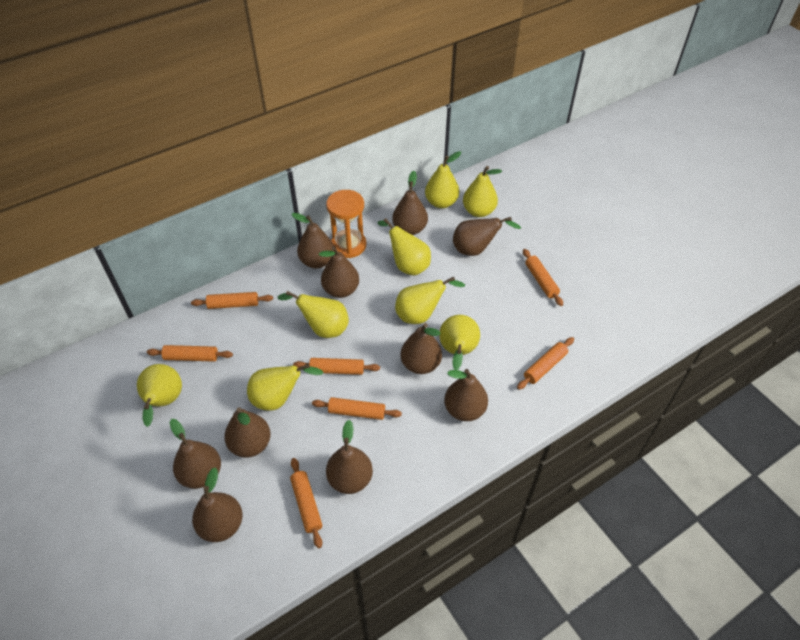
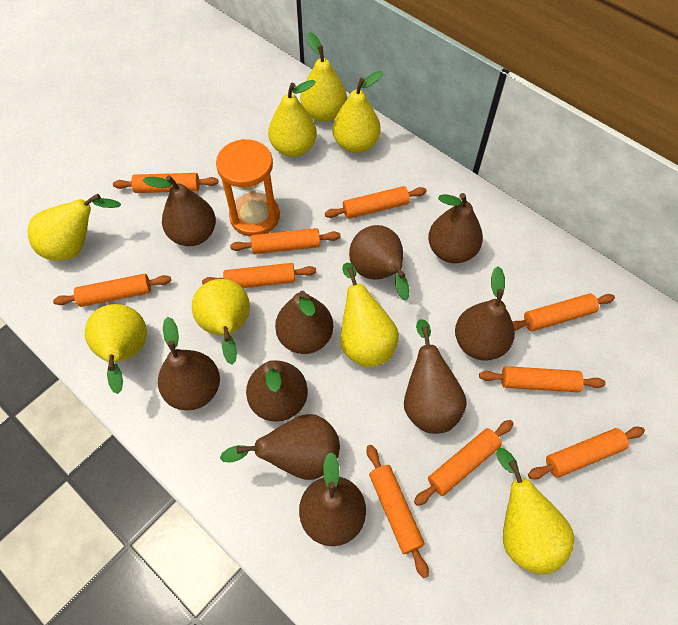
orange rolling pin: [147,345,233,362] [191,292,273,309] [290,458,322,548] [293,358,380,375] [312,397,402,420] [517,337,574,390] [523,249,563,306] = 7 -> [53,274,171,307] [113,173,218,193] [202,263,316,288] [230,228,341,254] [325,186,427,219] [367,445,429,578] [414,420,514,506] [479,366,606,392] [512,293,615,331] [528,427,645,479] = 10

